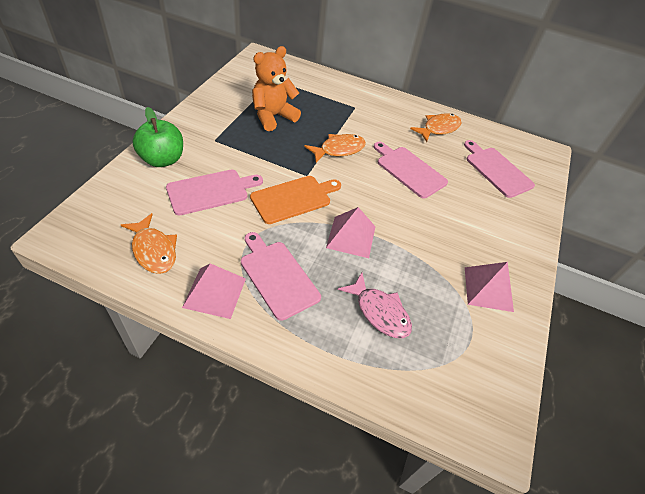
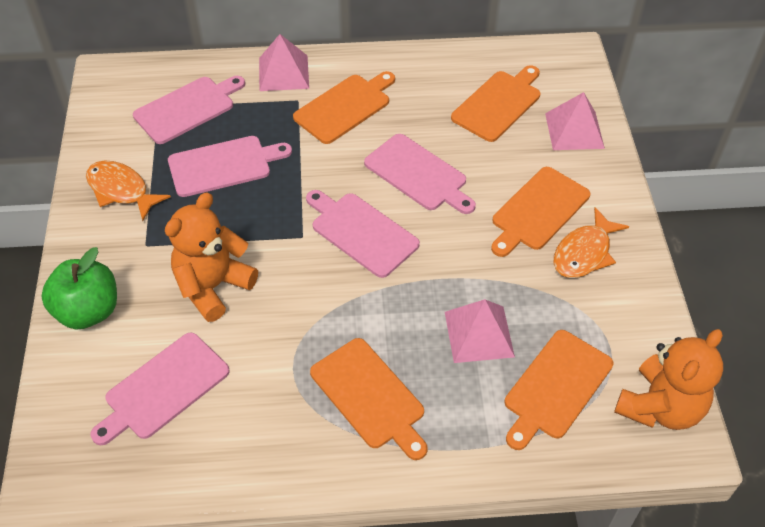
orange cutting board: [250,176,341,224] = 1 -> [293,71,395,144] [310,338,428,460] [451,65,540,142] [491,167,590,257] [505,330,614,450] = 5
orange fish: [121,213,177,274] [304,134,366,163] [410,113,461,142] = 3 -> [86,161,171,221] [554,207,629,278] = 2
orange teddy bear: [252,46,301,131] = 1 -> [165,192,258,322] [614,329,723,430] = 2
pink cutting board: [166,170,263,215] [241,232,321,321] [374,142,448,199] [464,140,535,198] = 4 -> [91,332,230,445] [133,76,245,144] [168,136,292,197] [306,190,420,278] [364,134,476,214] = 5
pink fish: [338,273,412,338] = 1 -> none = 0

